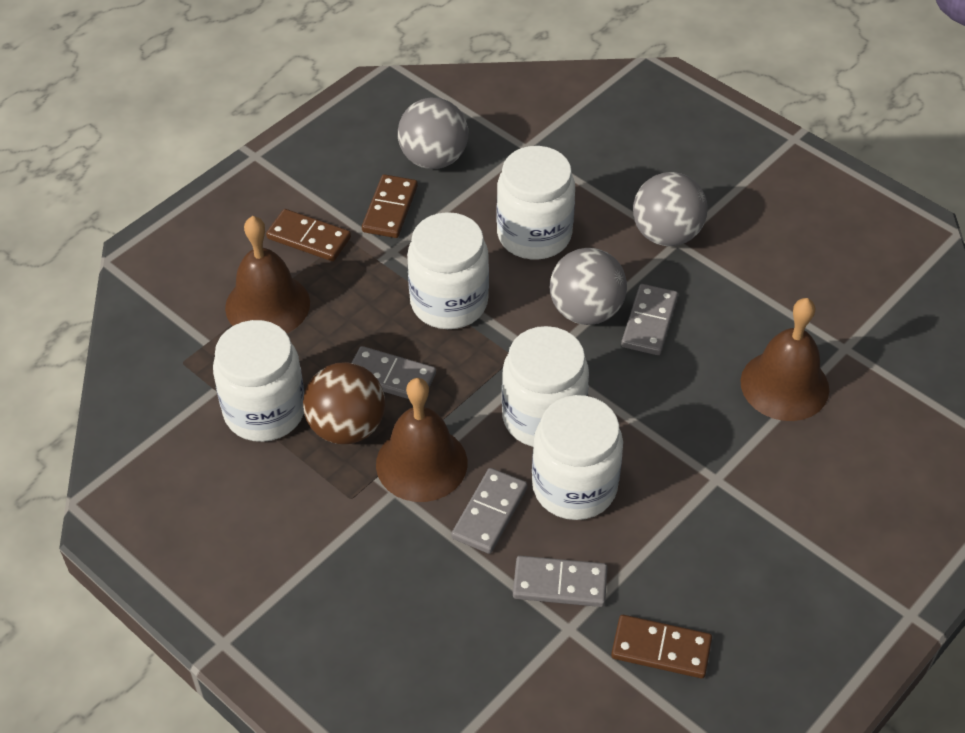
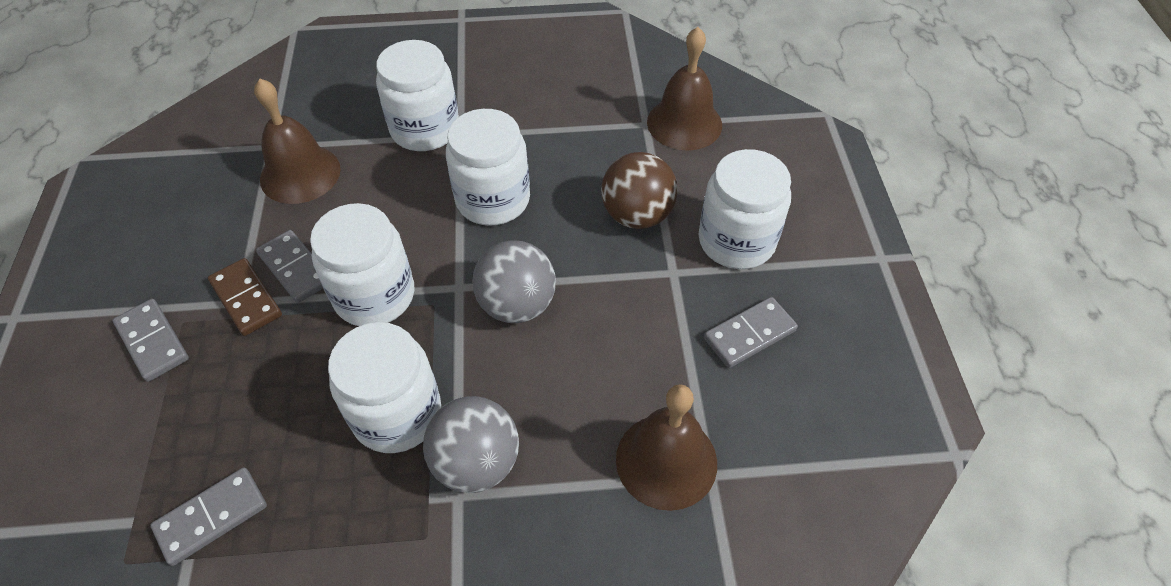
brown domino: [266,209,351,261] [362,174,418,238] [611,615,712,678] = 3 -> [208,258,282,336] = 1
grey ball: [398,98,468,169] [549,248,627,325] [633,172,707,246] = 3 -> [423,396,519,493] [472,240,556,323] = 2

